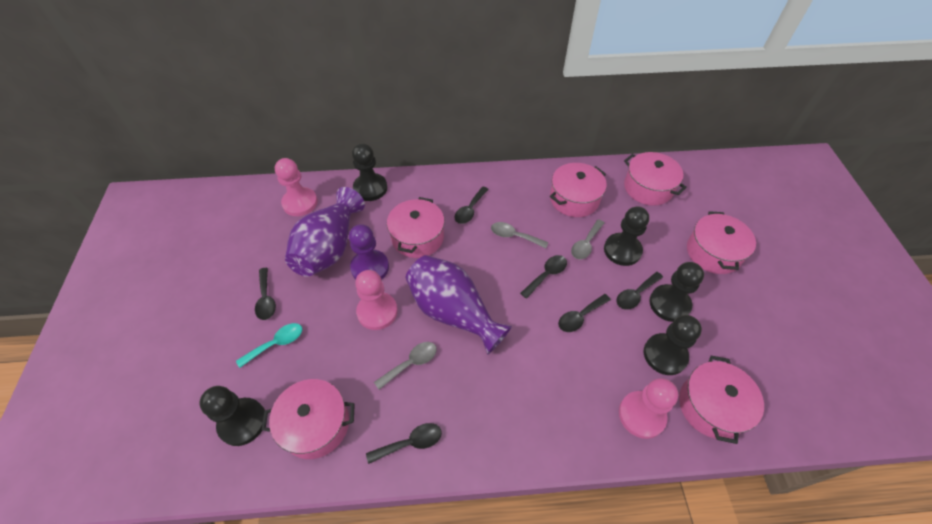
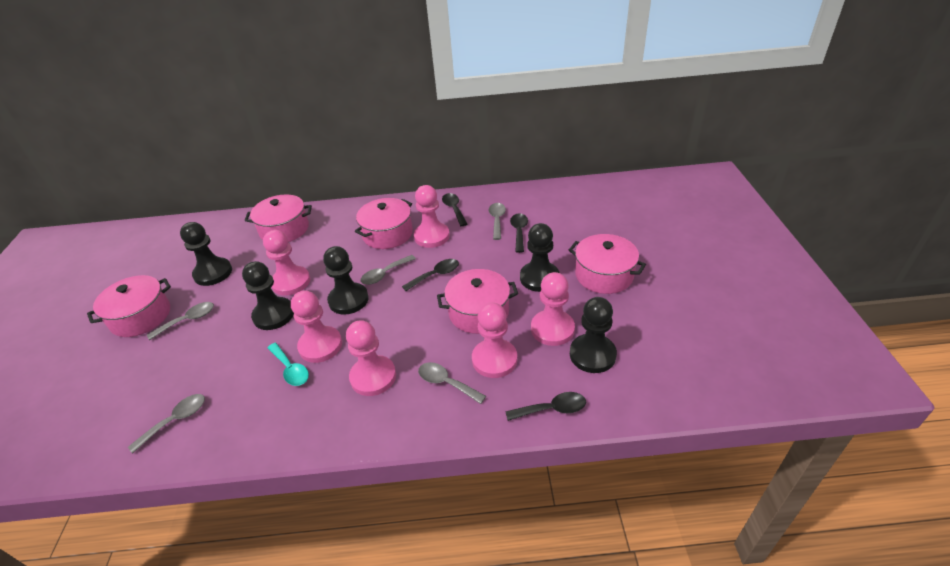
black spoon: [255,268,276,320] [366,423,442,464] [454,187,489,224] [520,255,567,299] [558,294,611,332] [616,272,663,310] = 6 -> [402,259,459,291] [442,193,467,226] [505,392,586,421] [510,213,528,253] = 4
grey spoon: [374,342,437,390] [491,222,548,248] [571,219,604,259] = 3 -> [128,394,205,453] [147,302,214,340] [360,255,416,285] [418,362,486,404] [489,203,506,240] = 5
pink pawn: [275,158,318,216] [355,270,398,330] [619,378,678,439] = 3 -> [263,230,310,296] [291,290,342,363] [346,320,396,396] [414,185,450,248] [472,302,517,378] [531,272,575,346] = 6
pink pot: [262,379,355,459] [387,197,445,258] [550,163,607,217] [624,152,687,206] [679,356,764,444] [687,211,756,274] = 6 -> [87,275,171,337] [245,194,312,242] [355,198,413,249] [437,269,518,334] [569,234,646,294] = 5
purple pawn: [349,224,389,280] = 1 -> none = 0
purple vase: [285,187,365,277] [405,255,512,355] = 2 -> none = 0

